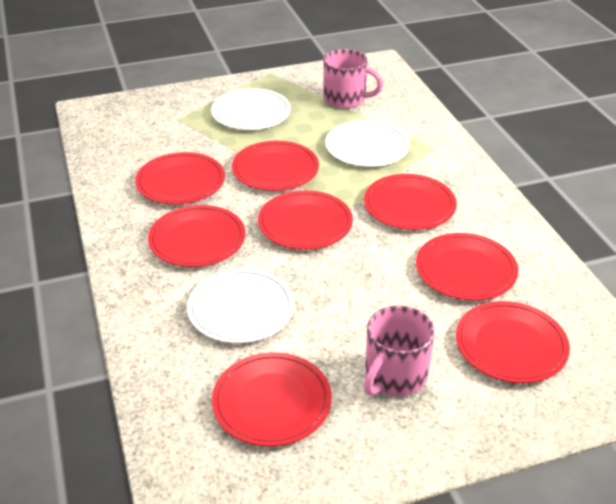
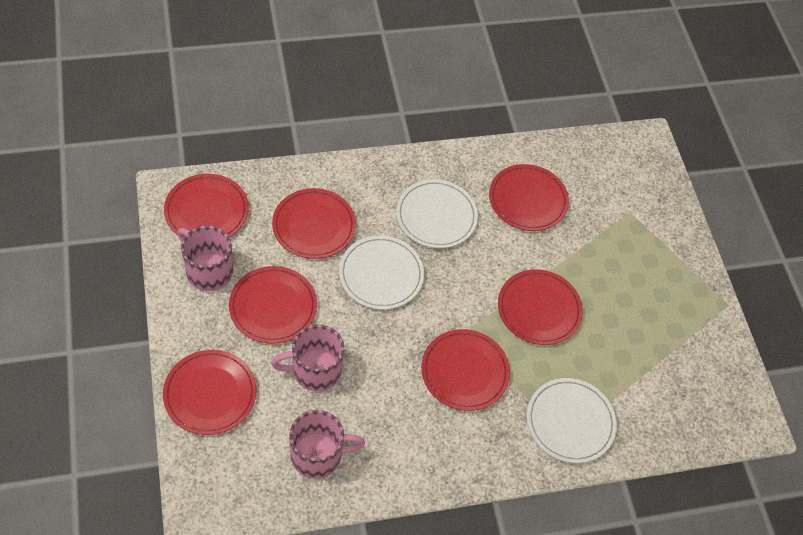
pink mug: [323,49,383,108] [364,305,435,396] = 2 -> [177,225,233,291] [271,325,344,391] [289,410,365,479] = 3
red plate: [135,152,225,205] [148,205,245,267] [212,352,332,446] [232,141,319,191] [258,190,353,250] [364,174,457,230] [416,233,518,300] [456,301,570,383] = 8 -> [163,350,257,435] [164,174,249,237] [229,266,317,344] [272,188,356,259] [421,329,510,411] [489,164,569,231] [498,269,583,345] = 7

